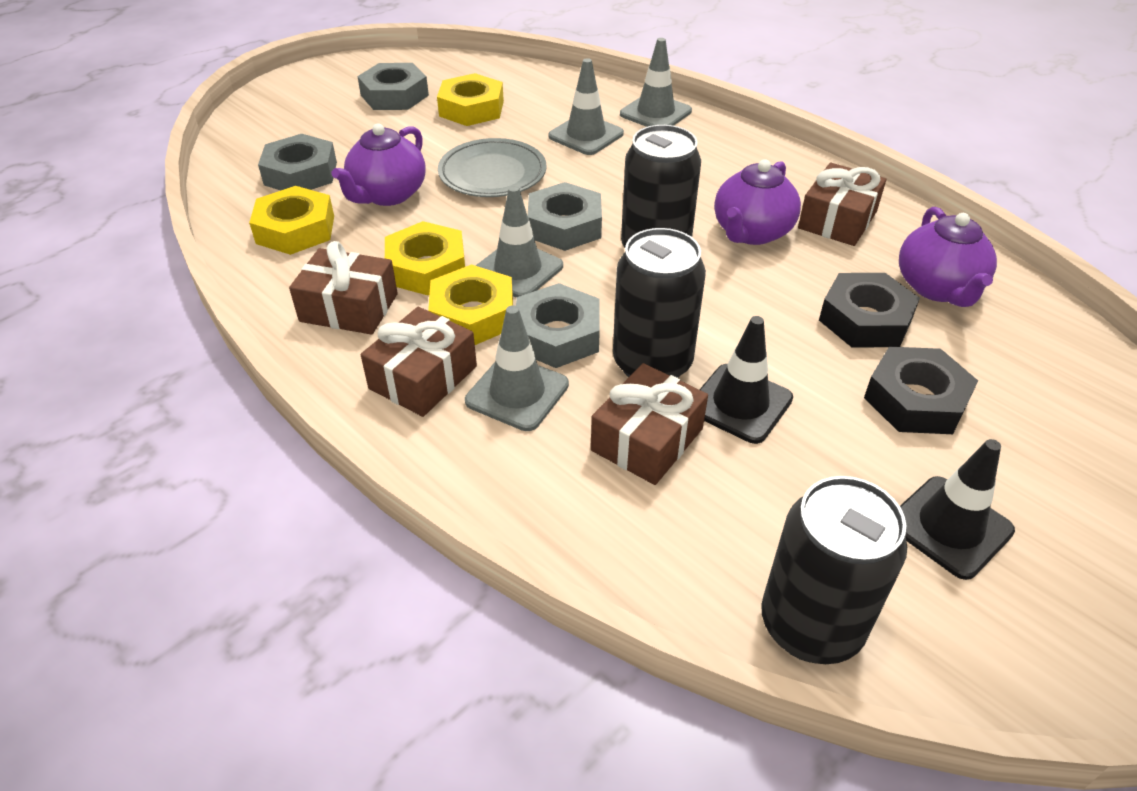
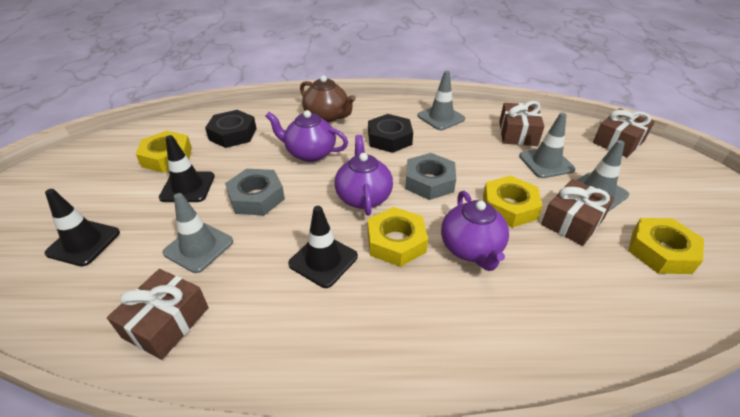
black can: [613,228,706,378] [621,125,701,248] [761,476,907,664] = 3 -> none = 0
black traffic cone: [700,316,793,444] [900,439,1015,580] = 2 -> [45,189,120,266] [159,135,215,202] [288,206,358,288] = 3
brown teapot: none = 0 -> [300,75,356,123] = 1
grey nut: [258,134,337,190] [357,63,429,110] [516,283,600,368] [528,182,602,251] = 4 -> [225,169,285,215] [405,153,456,200] = 2
grey plate: [438,138,547,197] = 1 -> none = 0

